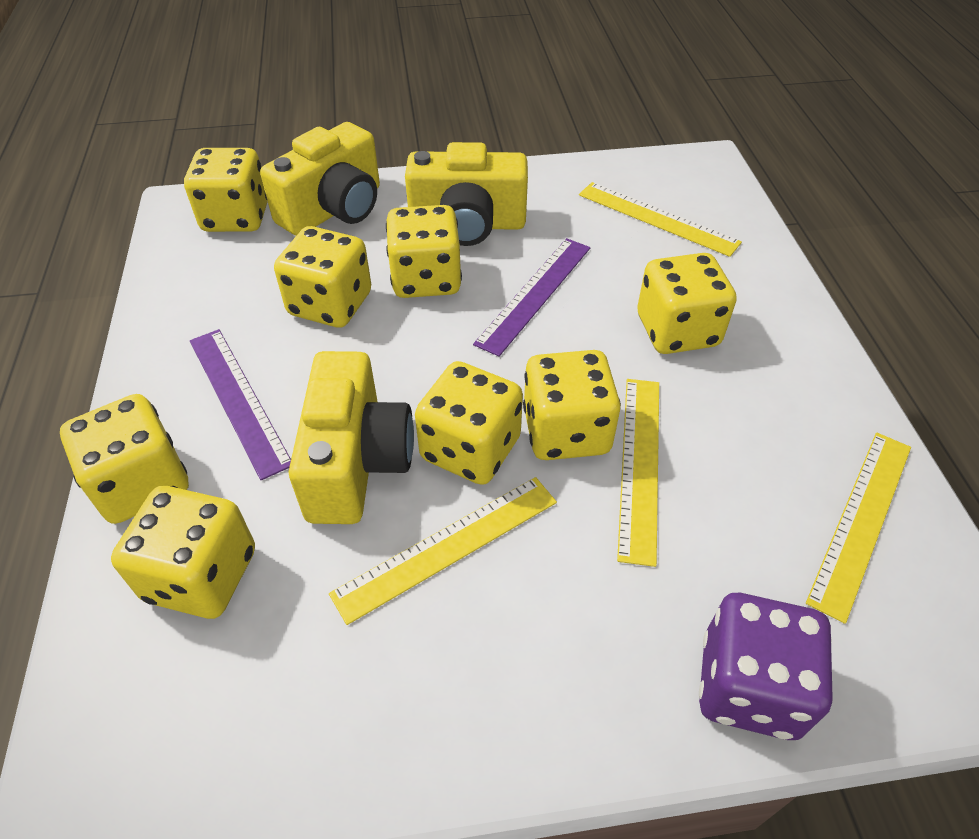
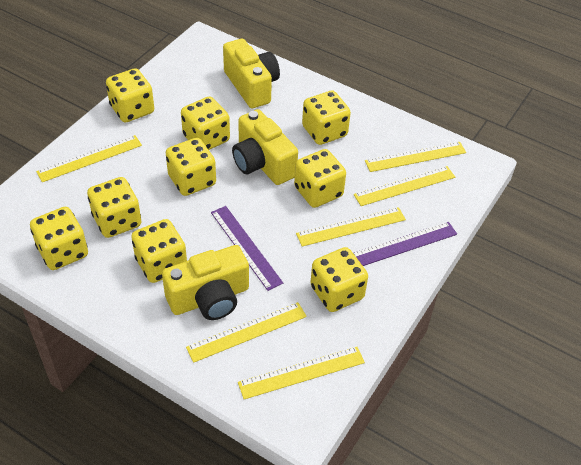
purple dice: [699,593,833,740] = 1 -> none = 0
yellow dice: [60,394,189,524] [111,486,255,619] [184,148,268,232] [274,226,371,328] [386,205,462,298] [415,361,523,485] [523,350,621,460] [637,253,736,354] = 8 -> [30,207,88,270] [87,177,141,238] [106,68,154,123] [131,219,187,283] [166,138,216,196] [181,96,230,150] [294,149,346,208] [302,91,351,145] [310,247,368,312] = 9
yellow ruler: [329,477,557,625] [579,182,742,257] [617,379,659,567] [806,433,911,624] = 4 -> [36,135,142,182] [186,302,307,363] [238,347,365,399] [296,207,406,247] [354,166,455,206] [365,142,466,172] = 6

